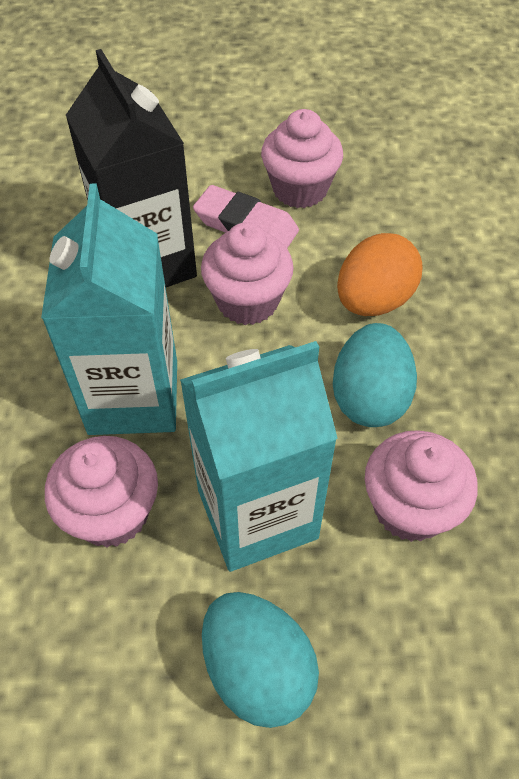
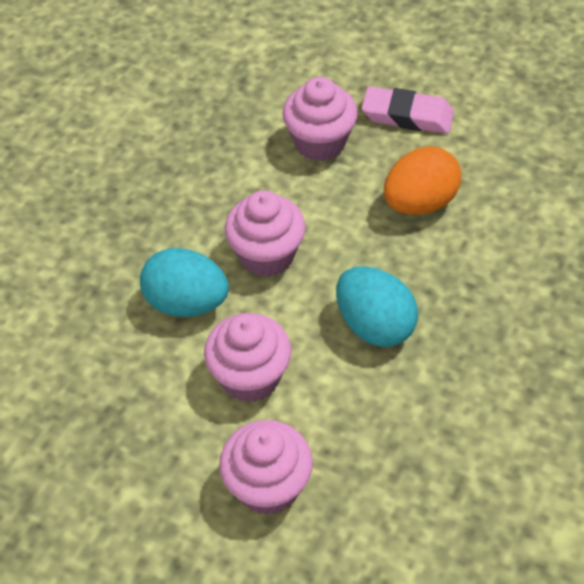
black carton: [66,49,197,287] = 1 -> none = 0
turquoise carton: [41,183,177,435] [180,341,338,572] = 2 -> none = 0

